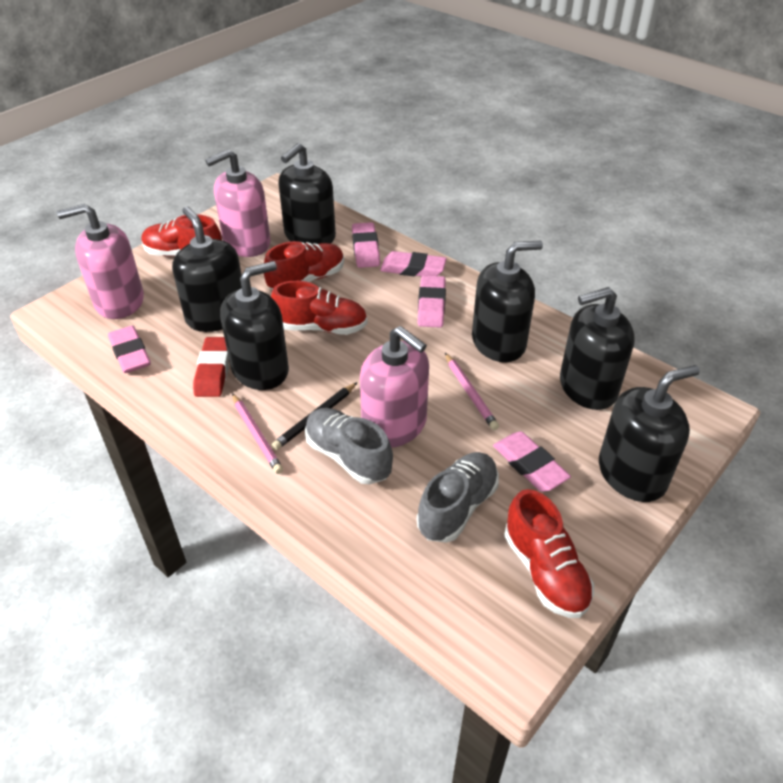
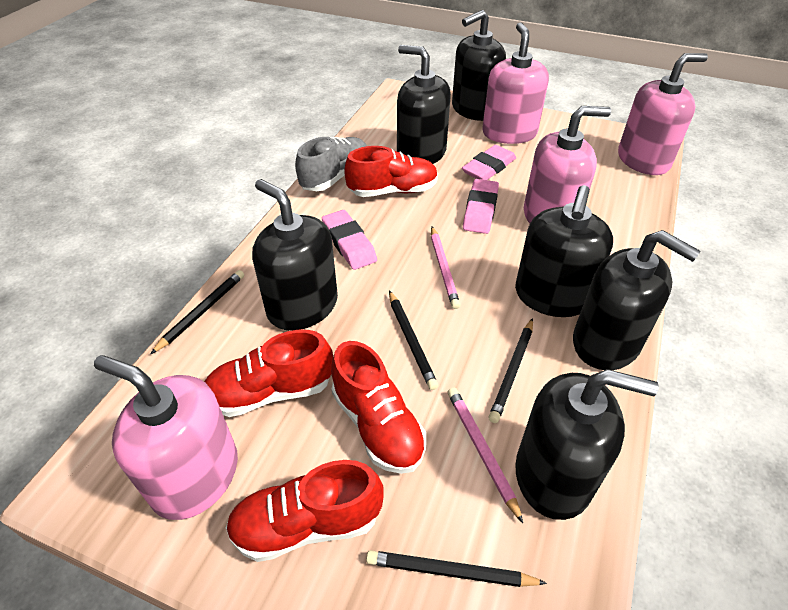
black pencil: [271,382,358,450] = 1 -> [151,270,244,354] [366,550,547,587] [389,290,438,390] [488,318,533,423] = 4
grey shoe: [305,408,393,485] [417,452,499,543] = 2 -> [295,137,367,191] = 1
pink eraser: [108,325,151,373] [352,222,380,268] [380,251,447,276] [418,275,446,328] [493,431,571,492] = 5 -> [322,210,377,270] [462,145,516,180] [463,179,499,234] = 3
pink soap dispenser: [57,204,144,319] [205,149,270,257] [360,326,429,448] = 3 -> [94,355,238,520] [482,22,549,144] [524,106,611,223] [618,53,708,175] = 4
red eraser: [193,337,229,397] = 1 -> none = 0

